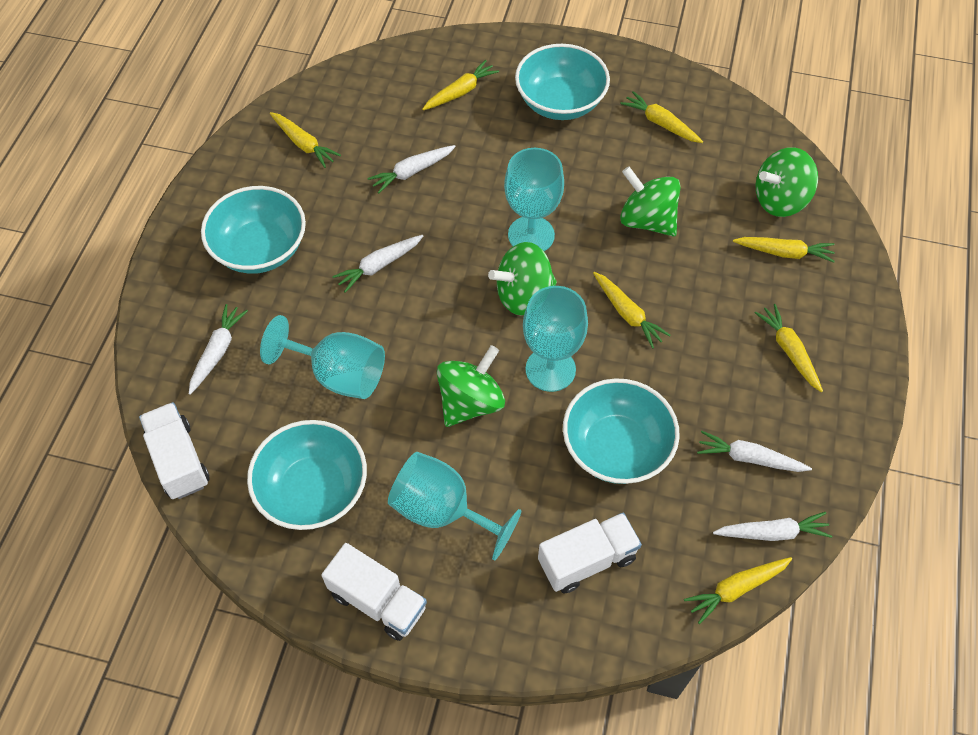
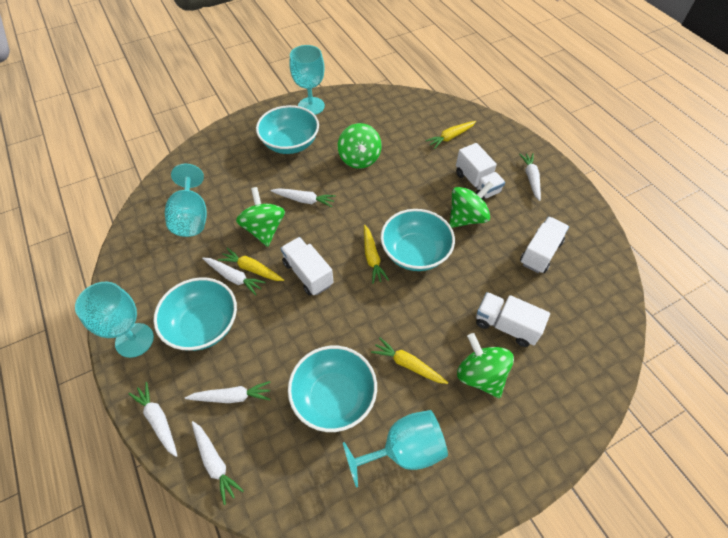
white carrot: [189,304,248,395] [332,235,423,293] [367,145,456,193] [697,431,812,472] [713,512,832,541] = 5 -> [129,382,177,457] [185,381,271,403] [192,421,244,505] [202,258,266,295] [271,188,336,207] [519,153,541,201] = 6
white truck: [139,402,210,499] [322,543,427,641] [538,513,642,594] = 3 -> [280,237,333,295] [456,143,505,200] [476,292,550,347] [520,217,569,273] = 4
yellow carrot: [270,112,341,168] [422,60,499,110] [593,272,671,349] [621,91,703,143] [684,557,792,624] [733,237,835,263] [755,304,823,392] = 7 -> [218,248,284,281] [364,225,389,284] [371,337,448,384] [426,121,476,149] = 4

